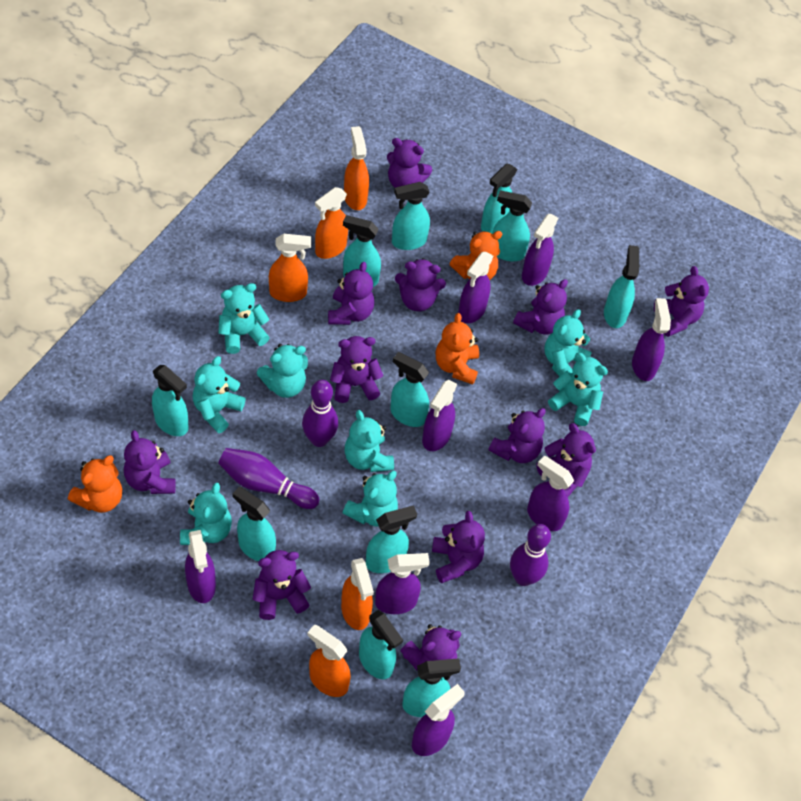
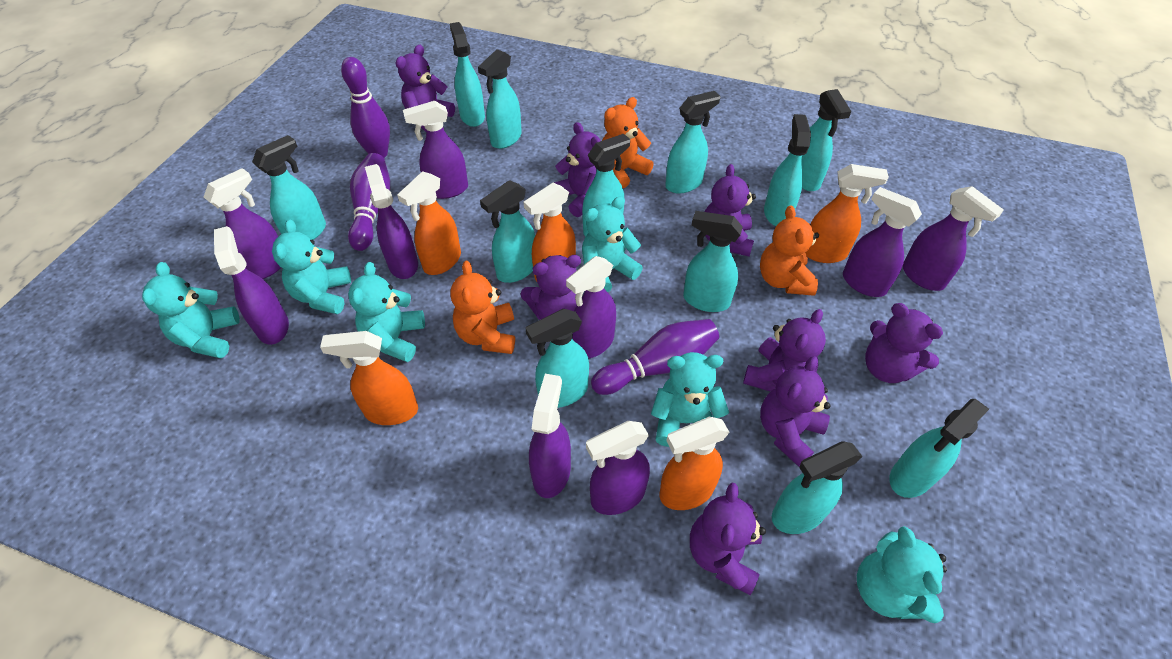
purple spray bottle: [185,530,216,603] [375,553,430,614] [412,684,465,756] [422,380,457,451] [458,252,493,323] [522,214,558,286] [527,456,574,531] [632,298,671,381] = 8 -> [204,168,281,279] [214,226,289,345] [365,164,418,279] [403,101,468,199] [529,374,571,498] [566,256,616,358] [586,421,650,515] [843,187,922,297] [903,186,1004,291] = 9
purple teddy bear: [124,430,176,494] [253,550,311,620] [328,262,374,325] [330,336,383,403] [387,138,432,188] [395,258,446,311] [400,624,461,678] [432,511,485,583] [488,408,546,463] [513,279,568,335] [536,423,596,497] [654,266,709,337] = 12 -> [396,45,455,132] [520,255,581,320] [554,122,601,217] [690,483,766,595] [705,164,756,257] [743,309,826,392] [760,356,830,467] [865,303,943,383] = 8
turquoise spray bottle: [152,365,188,436] [232,487,276,561] [343,215,381,287] [359,610,403,679] [366,505,417,573] [390,352,429,427] [392,182,430,250] [403,658,461,717] [481,164,517,233] [492,190,532,261] [604,245,639,328] = 11 -> [252,135,326,240] [450,22,485,127] [478,49,522,149] [480,180,535,283] [525,309,589,408] [582,134,630,237] [665,91,721,193] [683,211,743,312] [764,114,811,226] [772,441,863,534] [801,89,851,191] [889,399,989,498] = 12
turquoise teddy bear: [180,483,232,545] [193,356,246,433] [219,283,270,354] [257,344,308,398] [343,471,398,527] [345,410,394,472] [544,309,592,376] [548,353,608,426] = 8 -> [142,262,240,358] [272,219,351,314] [348,262,425,362] [582,196,643,292] [651,352,729,447] [857,526,947,623] = 6

